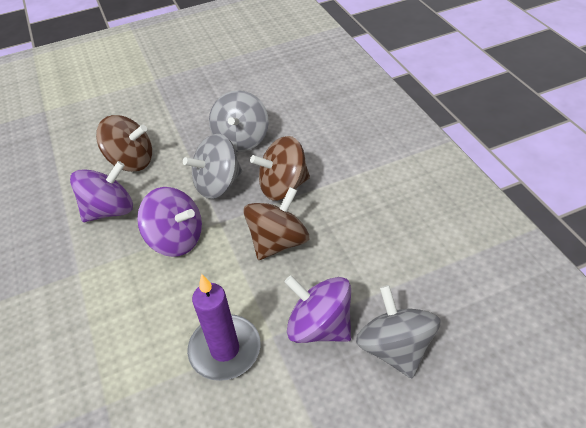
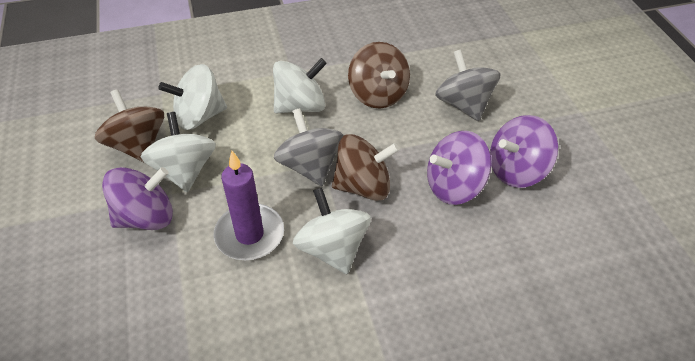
grey spinning top: [183,134,242,199] [209,90,269,152] [356,285,441,378] = 3 -> [274,108,343,186] [435,50,500,121] = 2
white spinning top: none = 0 -> [141,112,216,192] [159,64,227,130] [273,58,327,114] [293,187,371,274] = 4

